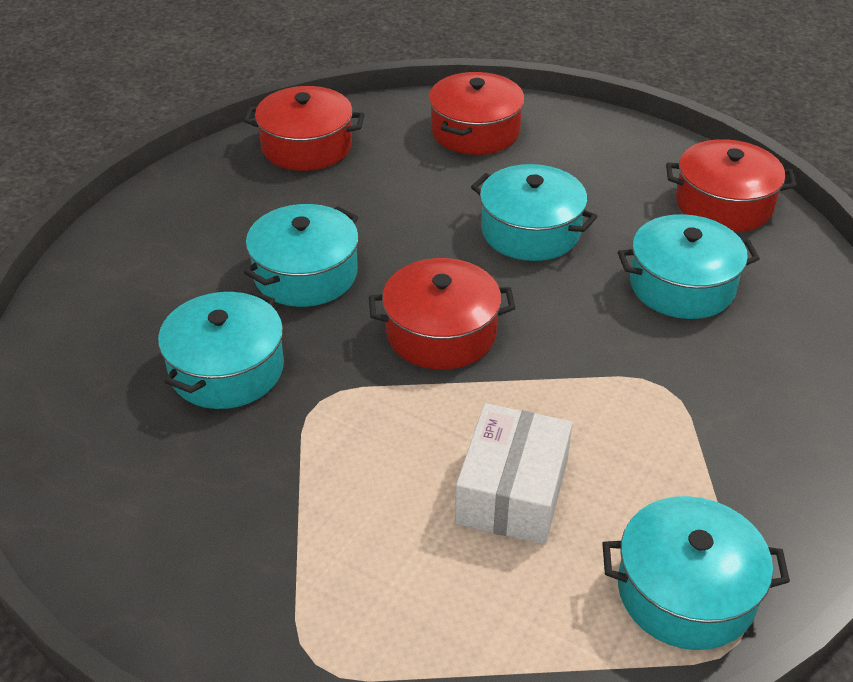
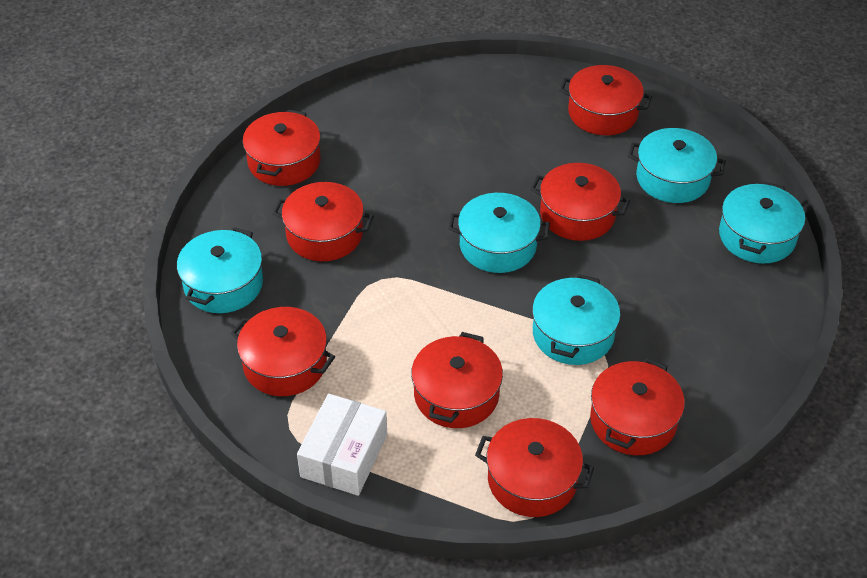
red pot: [244,86,365,171] [369,258,515,370] [429,72,525,155] [666,139,797,232] = 4 -> [231,307,335,396] [243,110,321,186] [272,182,374,261] [411,332,503,428] [475,418,594,517] [531,163,630,241] [559,65,652,135] [590,358,685,455] = 8

